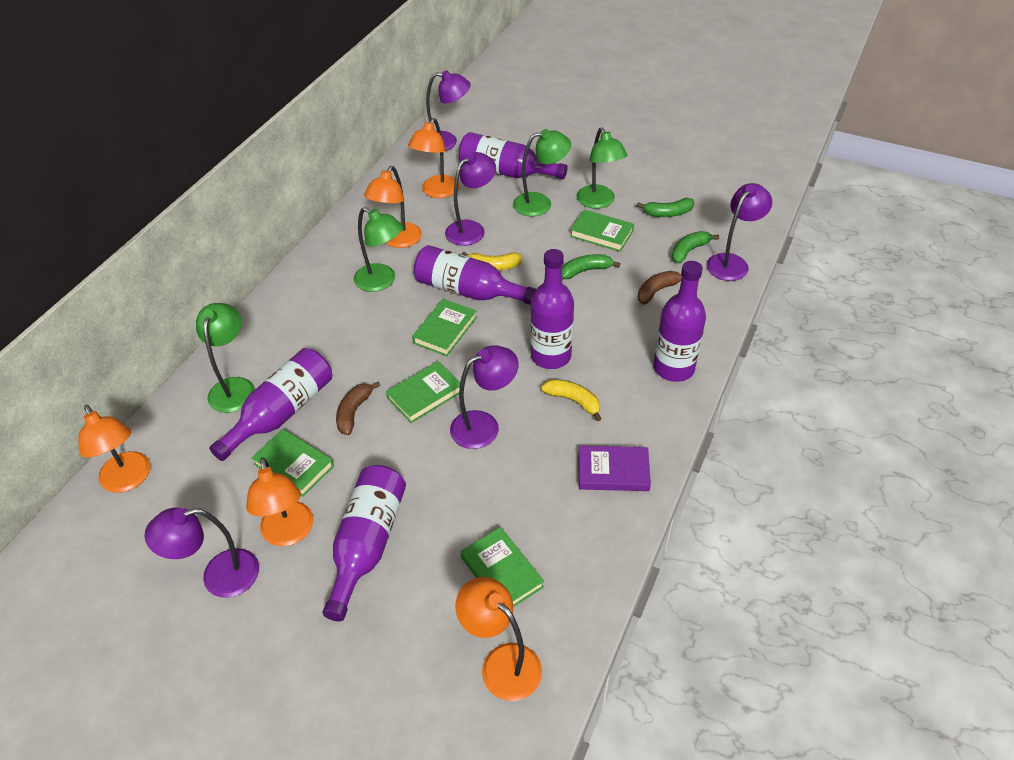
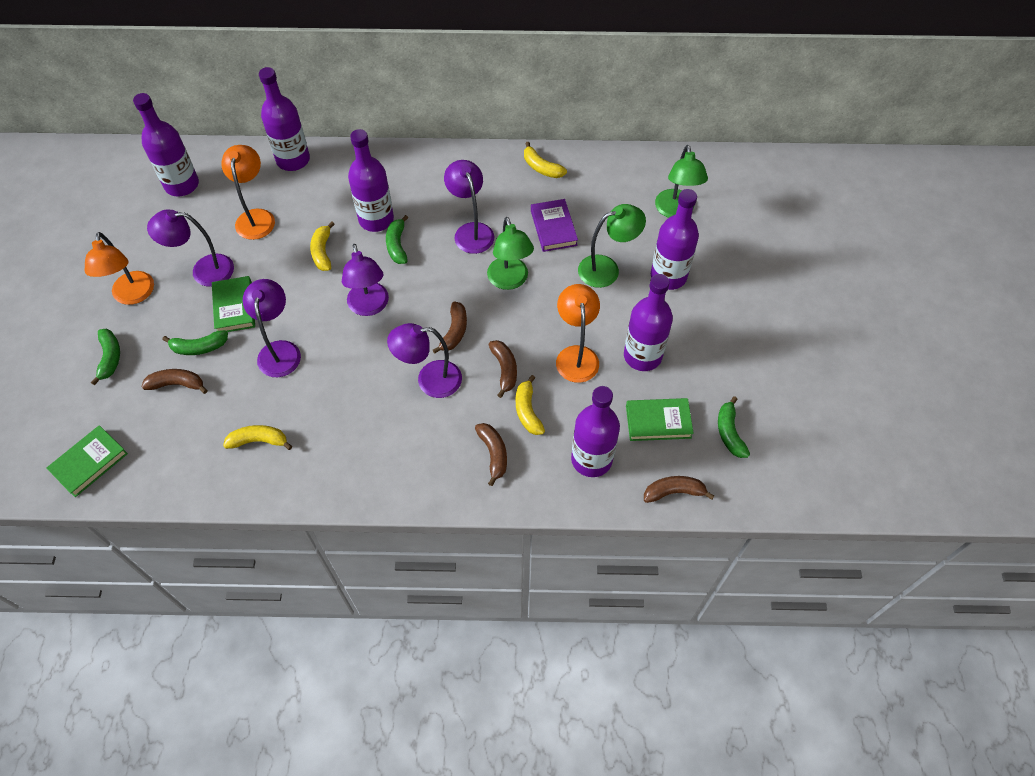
brown banana: [336,381,381,435] [638,271,682,305] = 2 -> [141,369,208,394] [433,301,467,354] [475,423,507,486] [488,340,517,398] [644,476,714,503] = 5
green banana: [562,254,621,279] [636,198,694,217] [672,231,719,264] = 3 -> [91,329,120,385] [162,330,228,355] [386,215,408,264] [718,396,750,458] = 4
green book: [251,429,334,497] [386,361,460,423] [412,299,477,356] [461,527,544,607] [570,210,634,252] = 5 -> [46,425,128,497] [212,276,255,332] [626,398,694,441] = 3
green lamp: [196,303,255,413] [354,207,403,292] [513,129,571,217] [577,127,628,209] = 4 -> [487,217,534,290] [578,204,646,288] [655,145,708,218] = 3
orange lamp: [78,405,151,493] [246,457,313,546] [364,166,422,248] [408,118,459,198] [455,577,542,701] = 5 -> [85,232,154,305] [221,145,275,240] [556,284,600,383] = 3
yellow banana: [462,251,523,271] [541,379,601,421] = 2 -> [223,425,292,450] [310,222,335,271] [516,375,545,435] [524,142,567,178] = 4

